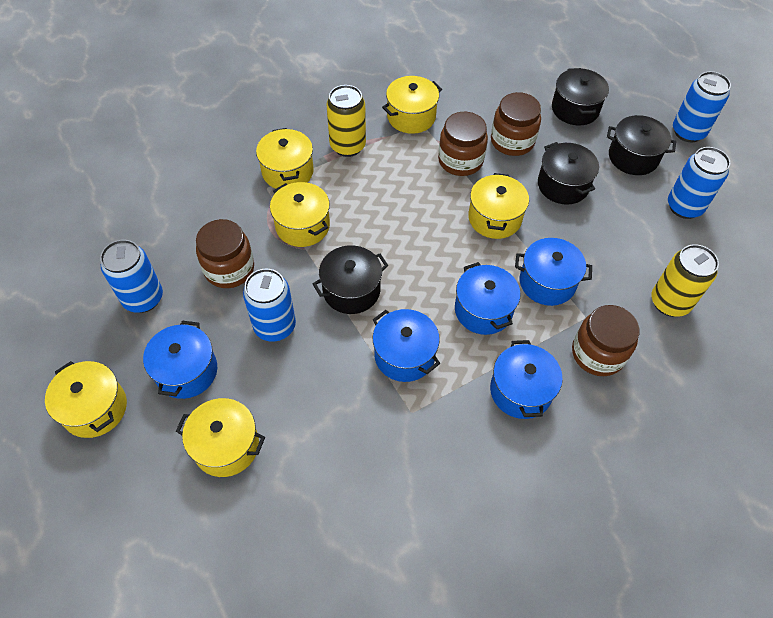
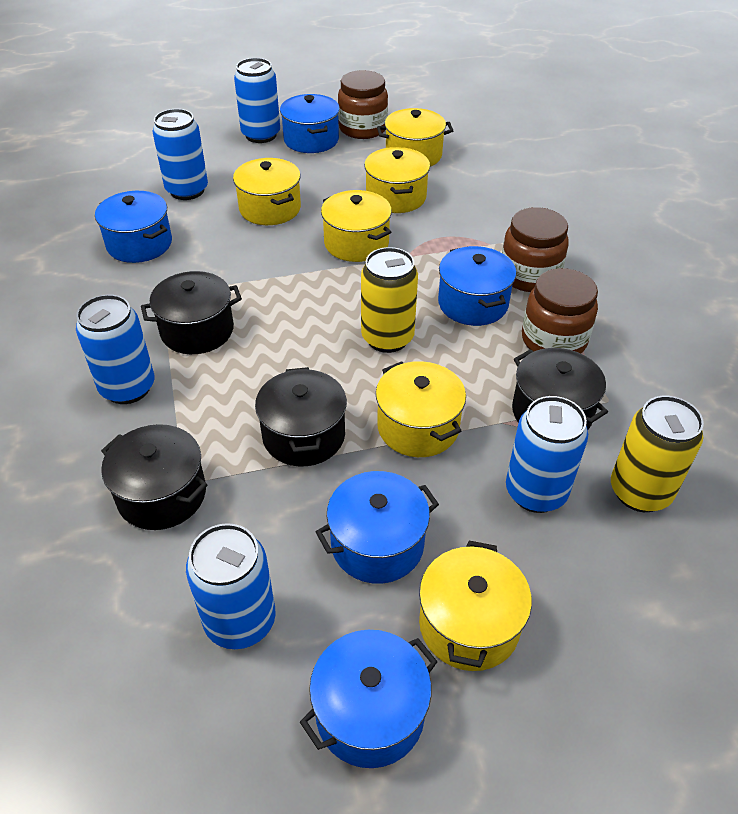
blue can: [100,240,163,313] [243,268,296,342] [668,147,730,219] [673,71,731,142] = 4 -> [76,294,155,404] [153,109,208,200] [186,523,276,649] [234,58,280,143] [506,396,588,513] = 5
brown jar: [196,219,254,288] [438,112,488,176] [491,92,541,156] [572,305,640,376] = 4 -> [338,70,388,139] [502,207,569,292] [522,268,598,354] = 3

